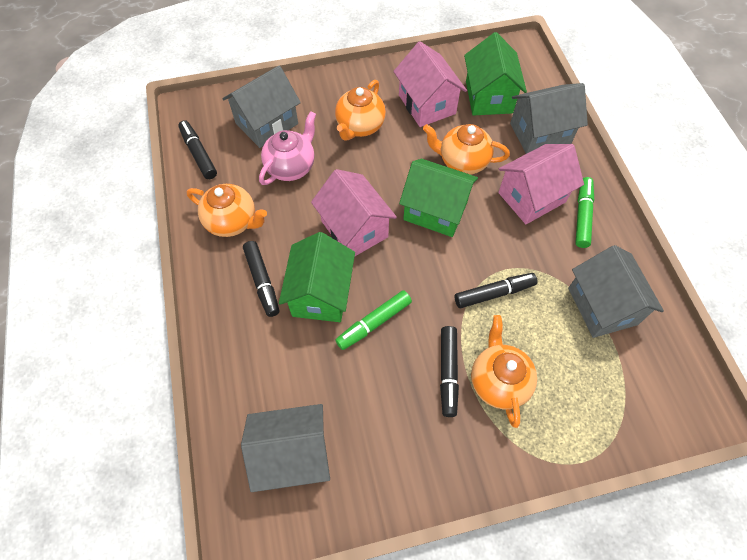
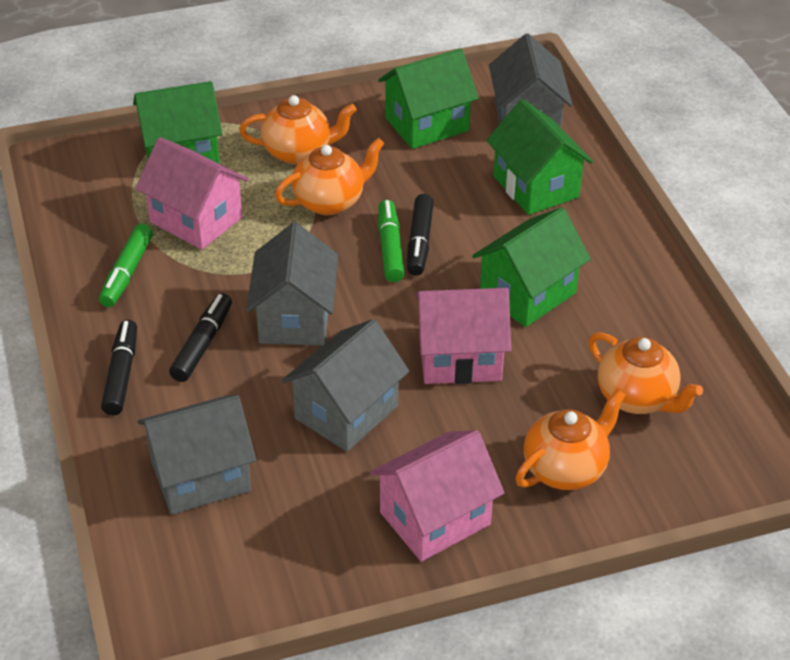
black marker: [178,120,217,179] [243,241,279,317] [440,326,459,417] [454,273,538,308] = 4 -> [101,320,137,415] [169,293,232,382] [407,194,434,276] = 3
green house: [279,232,355,322] [399,159,478,237] [464,32,527,116] = 3 -> [133,81,223,164] [378,48,479,149] [472,207,591,327] [486,99,593,215] = 4
pink teapot: [259,111,316,185] = 1 -> none = 0

